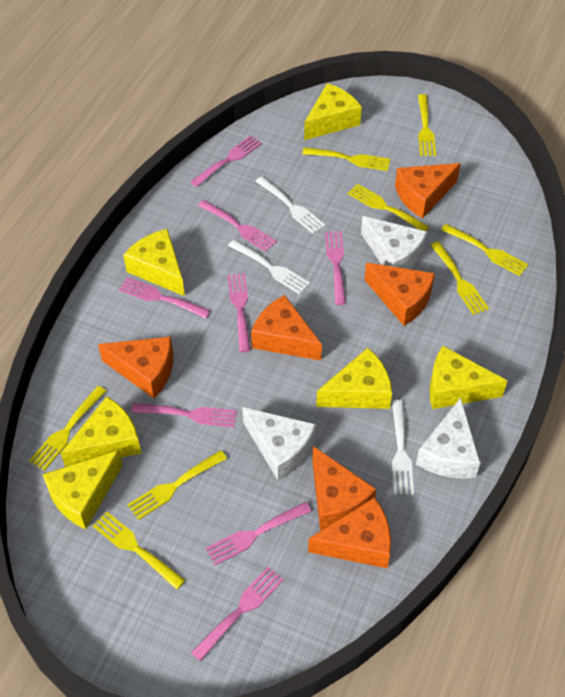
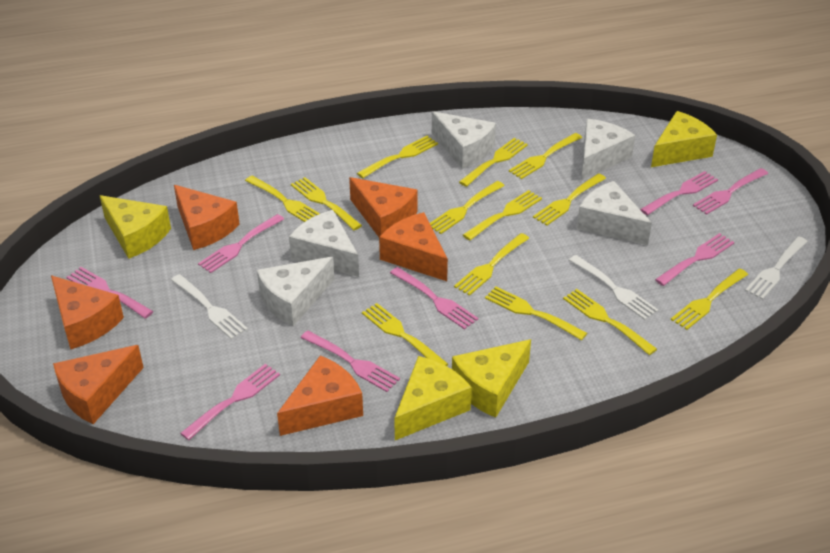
white cheese: [242,407,316,481] [361,216,427,269] [416,398,480,479] = 3 -> [257,257,334,326] [289,210,359,277] [432,111,496,169] [577,181,652,245] [581,119,635,180] = 5
yellow cheese: [42,450,123,529] [61,397,141,467] [123,229,185,296] [304,83,362,140] [316,348,392,409] [430,346,508,409] = 6 -> [100,195,171,259] [394,356,472,440] [452,339,531,418] [651,111,717,167] = 4
yellow fork: [29,386,106,471] [92,511,185,590] [127,450,227,520] [302,147,390,171] [348,184,429,231] [418,94,436,156] [431,241,489,315] [441,224,529,276] = 8 -> [245,176,320,222] [291,177,362,230] [357,136,438,178] [362,303,448,366] [430,181,505,234] [454,233,529,296] [459,138,528,187] [463,190,542,241] [485,286,587,340] [509,133,582,179] [533,173,606,226] [563,289,657,355] [671,268,748,330] = 13

